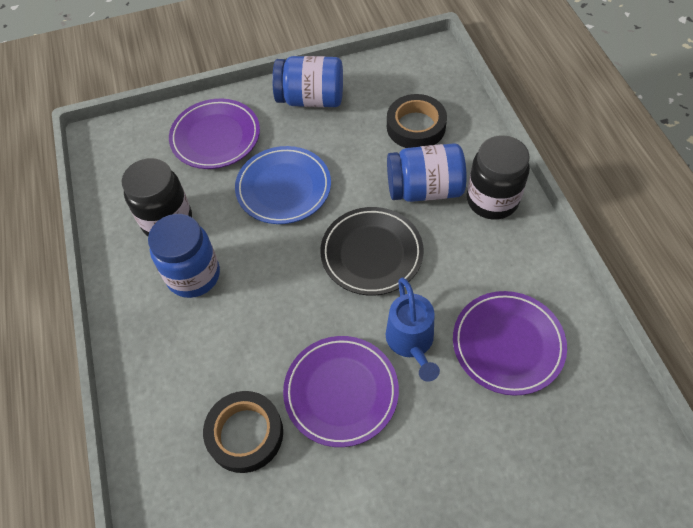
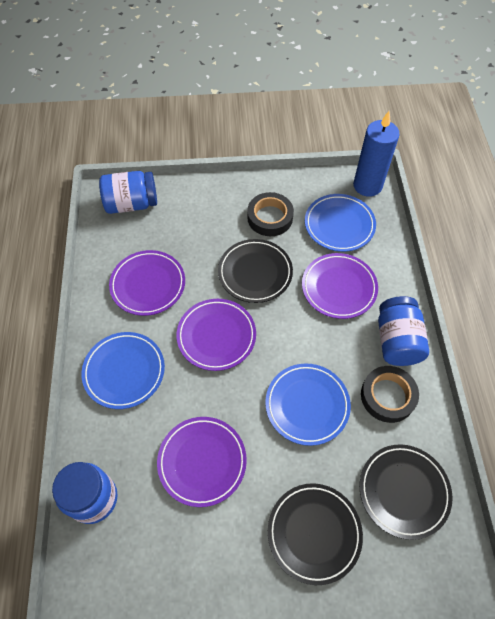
black jar: [122,158,192,236] [467,135,530,220] = 2 -> none = 0
black plate: [320,207,424,295] = 1 -> [218,239,293,303] [268,483,363,585] [360,444,453,540] = 3
blue candle: none = 0 -> [353,111,400,197] = 1
blue plate: [235,146,331,224] = 1 -> [81,332,165,409] [265,364,351,446] [305,194,376,252] = 3
blue watering can: [386,278,440,382] = 1 -> none = 0
purple plate: [169,99,260,169] [283,336,399,447] [453,291,567,396] = 3 -> [109,250,185,316] [157,417,247,507] [176,299,256,371] [302,253,378,319] = 4

